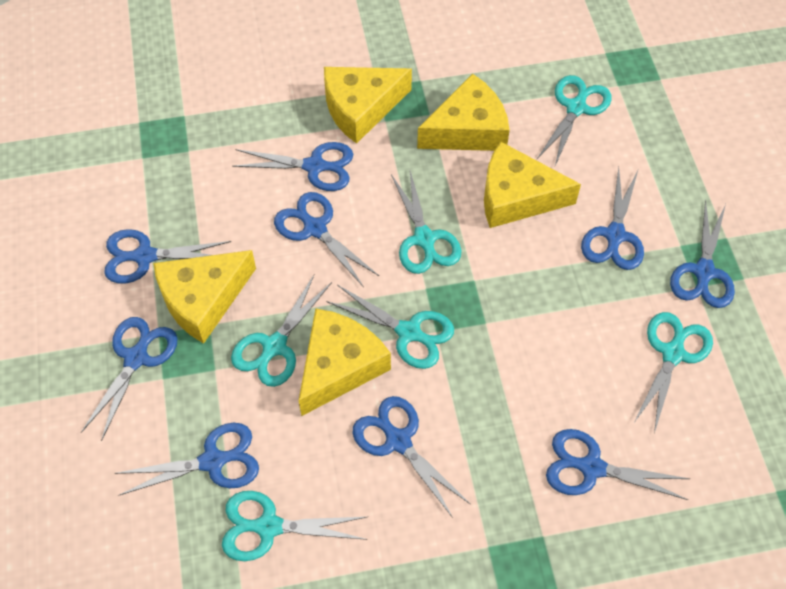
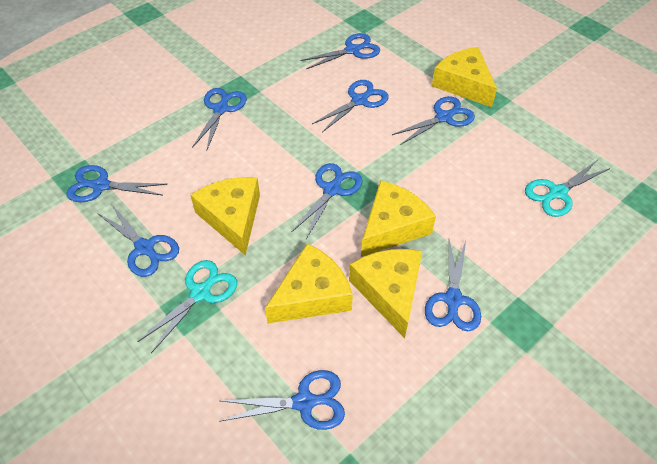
turquoise scissors: [222,491,367,561] [231,274,332,387] [326,285,454,369] [391,171,462,274] [537,75,612,166] [633,312,713,433] = 6 -> [137,260,237,353] [525,161,610,217] = 2

